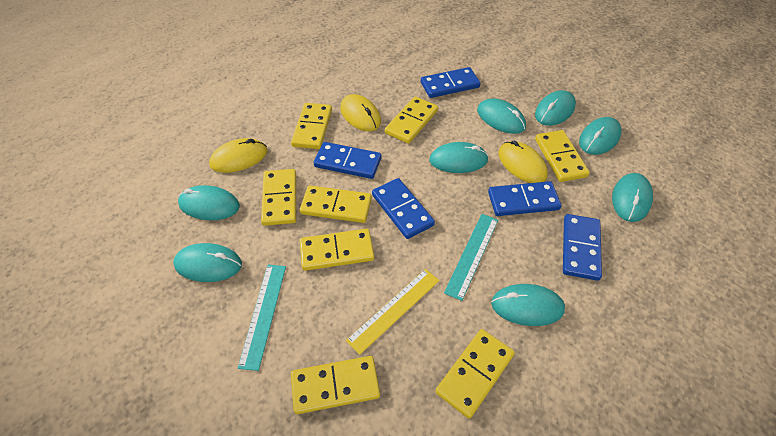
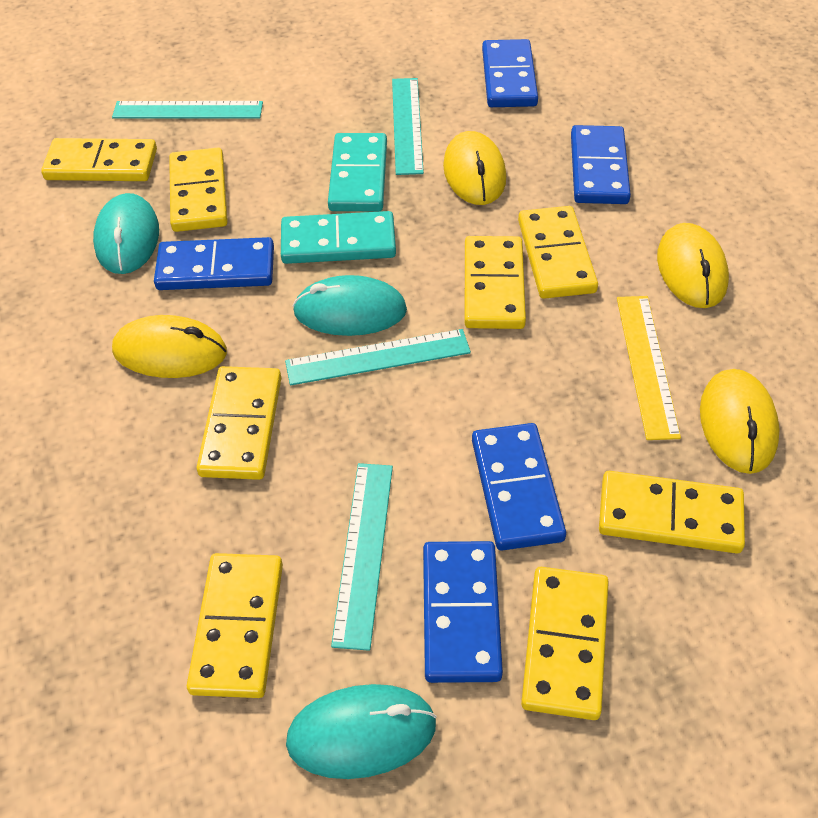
turquoise domino: none = 0 -> [281,211,396,264] [328,133,387,211] = 2
turquoise mouse: [173,243,242,282] [178,185,240,220] [429,142,489,173] [477,99,526,134] [491,284,565,326] [535,90,576,126] [579,117,622,155] [612,173,653,222] = 8 -> [93,193,159,274] [286,684,436,779] [293,275,407,336] = 3
turquoise ruler: [238,265,286,371] [444,214,498,301] = 2 -> [112,101,263,119] [285,329,471,385] [331,463,393,651] [392,78,424,175] = 4
yellow mouse: [209,138,267,173] [340,94,381,131] [498,140,548,183] = 3 -> [112,315,227,378] [443,131,506,205] [657,223,729,308] [700,369,780,474] = 4

